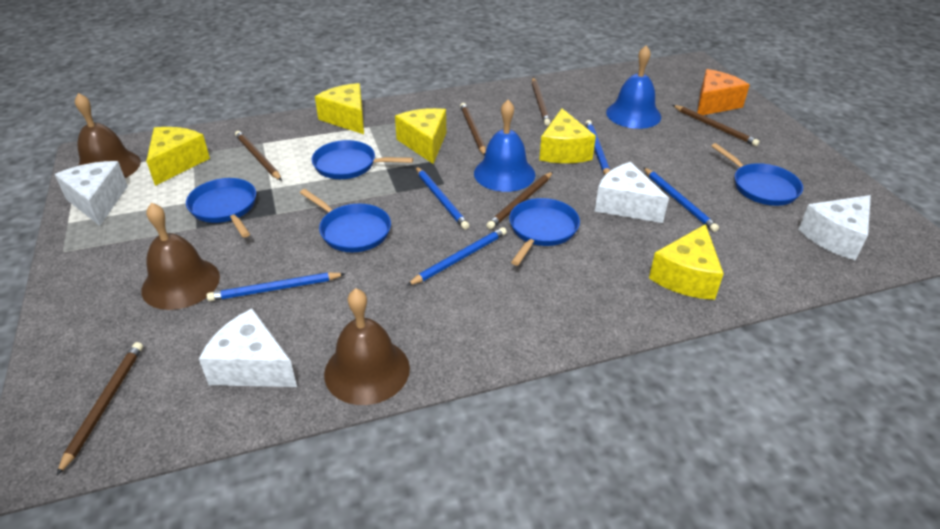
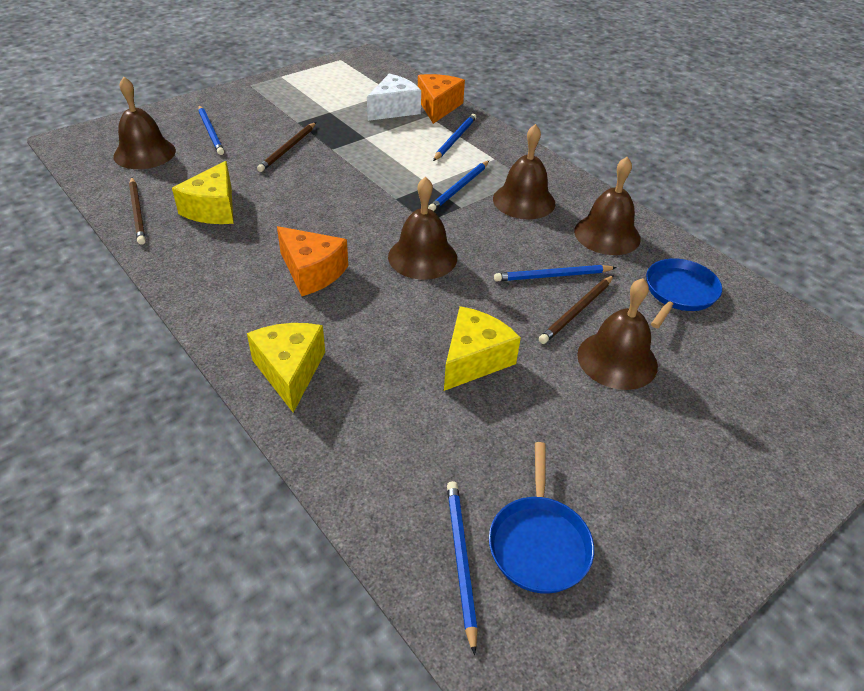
blue bell: [474,100,535,192] [606,45,661,129] = 2 -> none = 0
blue pan: [186,178,256,238] [300,189,391,252] [312,140,413,179] [509,198,580,266] [711,143,803,206] = 5 -> [489,442,594,594] [646,258,722,328] = 2
brown bell: [75,93,141,178] [141,203,220,310] [324,288,410,405] = 3 -> [114,77,176,169] [388,177,457,280] [493,124,555,219] [574,157,641,255] [577,278,658,390] = 5
brown pencil: [57,342,143,475] [235,131,282,181] [460,103,486,156] [486,172,553,229] [532,78,551,126] [673,105,760,146] = 6 -> [129,177,146,245] [257,122,316,172] [539,275,614,344] = 3
orange cheese: [697,69,750,115] = 1 -> [277,226,348,296] [418,74,465,124] = 2
white cheese: [54,161,128,226] [199,308,297,387] [595,162,669,223] [798,195,871,261] = 4 -> [367,74,421,121] = 1
yellow cheese: [146,127,210,186] [315,83,364,134] [395,108,446,164] [539,108,596,163] [649,224,724,300] = 5 -> [172,161,234,224] [247,323,325,413] [444,306,521,391] = 3

